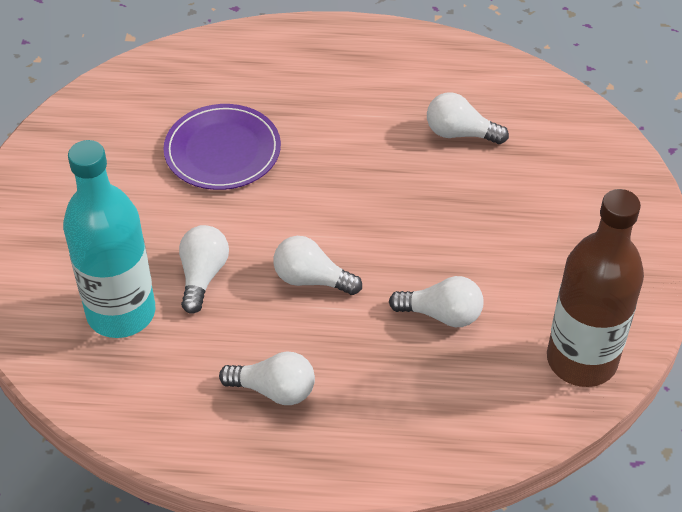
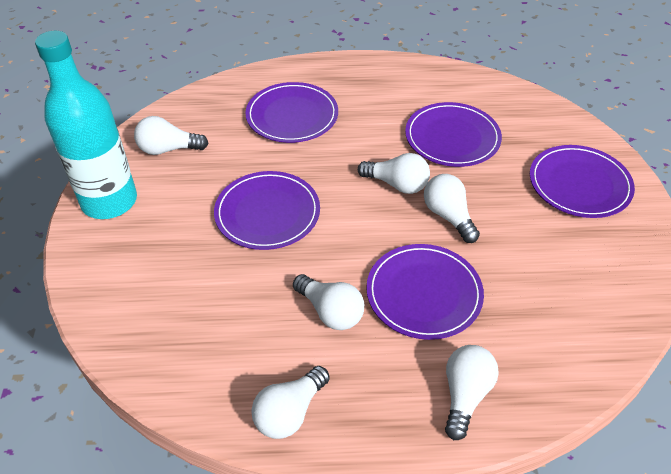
brown bottle: [547,189,644,387] = 1 -> none = 0
purple plate: [163,104,281,190] = 1 -> [214,171,320,250] [245,82,338,143] [366,244,484,340] [405,102,502,167] [530,145,635,218] = 5
white light bulb: [179,225,229,314] [219,351,315,405] [273,236,362,295] [389,276,484,327] [427,92,509,144] = 5 -> [134,116,209,155] [252,366,330,439] [293,274,364,330] [358,153,430,194] [424,174,480,243] [445,345,499,440] = 6

